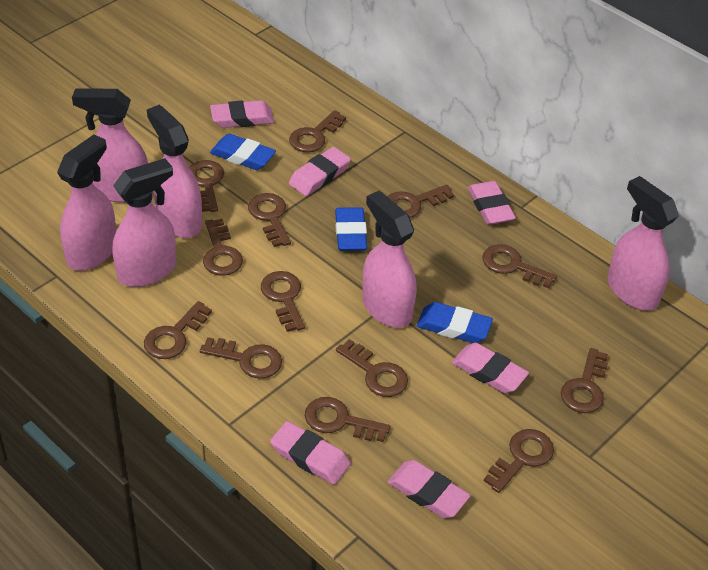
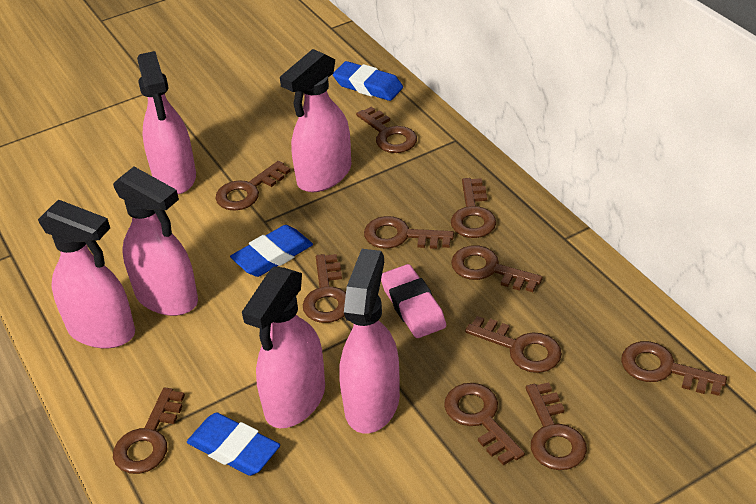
brown key: [144,301,212,359] [189,160,224,212] [200,337,282,379] [203,219,243,276] [248,193,291,247] [261,271,305,332] [289,110,346,153] [305,397,391,442] [336,339,408,397] [387,184,454,218] [482,244,557,288] [484,429,554,493] [561,348,608,413] = 13 -> [113,387,185,474] [215,161,291,211] [303,254,346,323] [356,107,417,153] [364,216,454,249] [444,383,525,465] [451,178,496,238] [451,245,543,292] [465,316,562,373] [526,382,587,470] [621,341,727,396] = 11
pink eraser: [210,100,274,128] [270,421,351,485] [289,147,351,196] [387,460,470,518] [452,343,529,393] [468,181,516,225] = 6 -> [381,264,446,338] = 1

